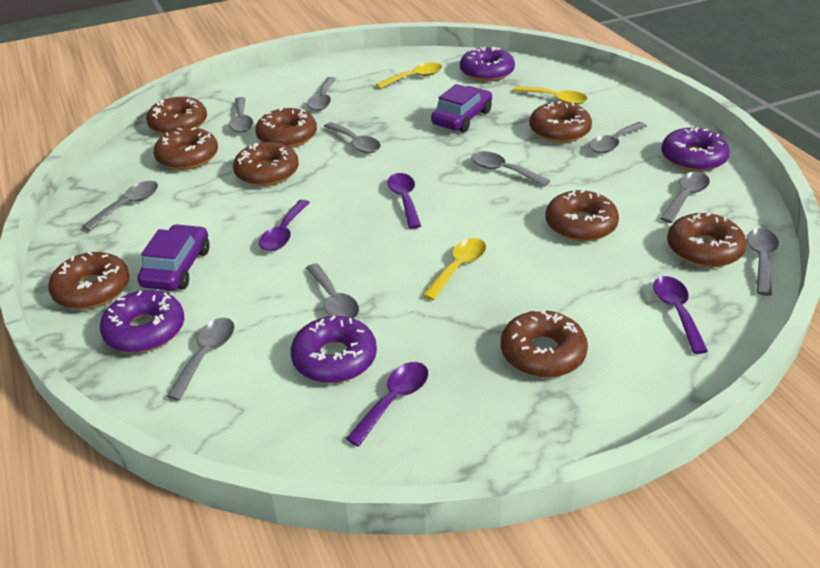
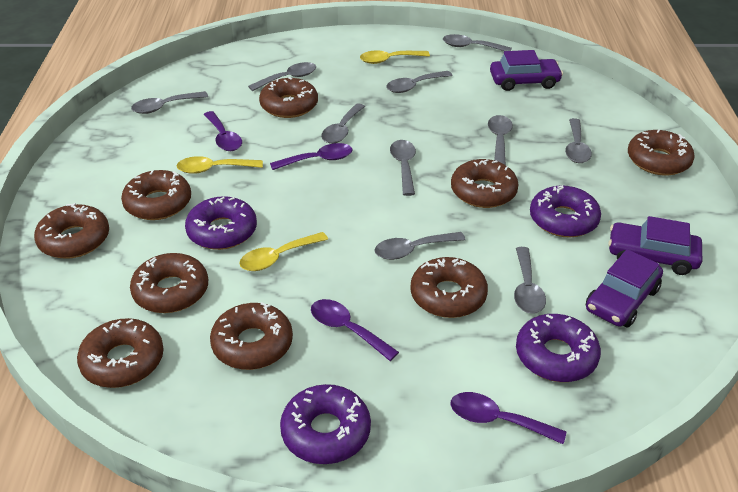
purple car: [137,224,210,291] [431,84,492,132] = 2 -> [490,50,563,91] [586,249,663,327] [608,216,702,275] = 3

